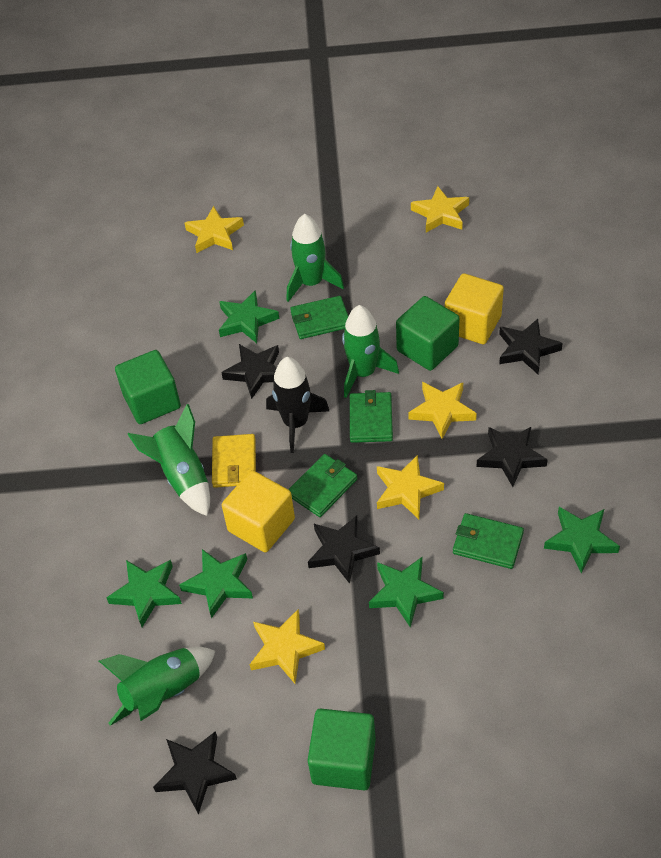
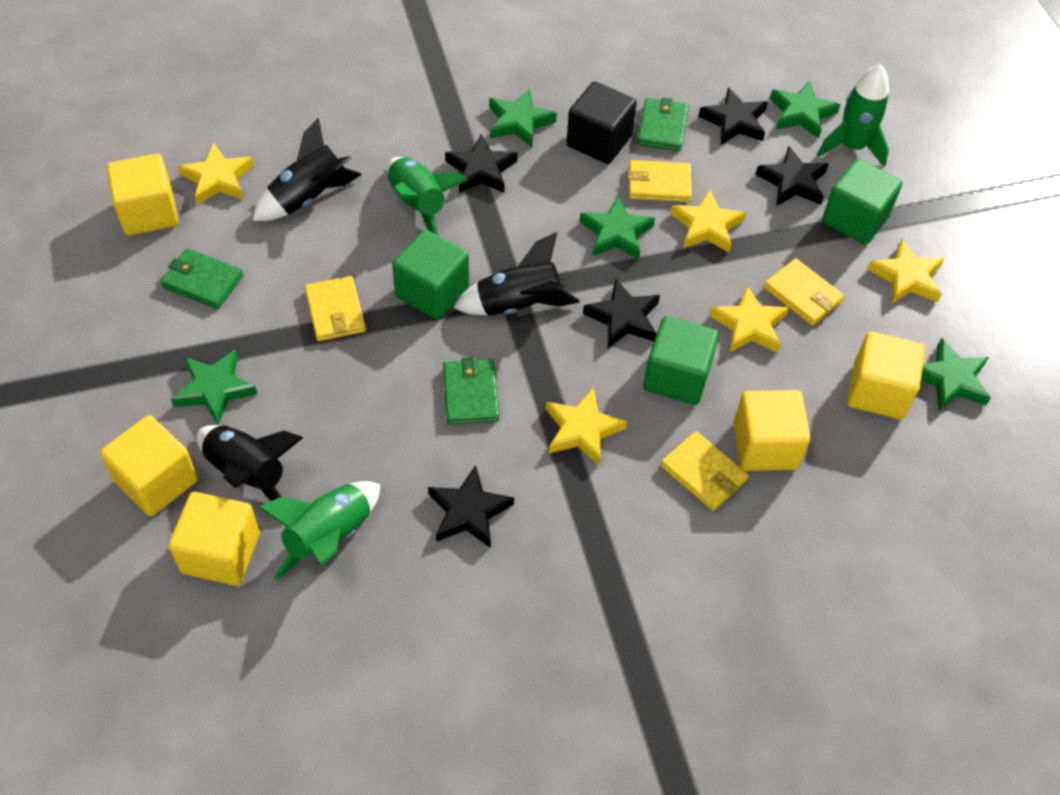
black cube: none = 0 -> [566,81,637,164] = 1
black rocket: [266,357,329,453] = 1 -> [197,425,303,501] [253,118,362,221] [453,232,580,316] = 3
green rocket: [99,647,215,726] [127,404,210,516] [287,214,344,302] [342,305,399,398] = 4 -> [259,481,380,580] [387,157,468,236] [817,64,889,166] = 3
green wallet: [288,454,357,517] [290,296,348,339] [350,390,393,443] [453,513,524,569] = 4 -> [161,248,243,309] [443,357,499,424] [637,98,688,151] = 3
yellow cube: [222,470,295,552] [445,273,504,344] = 2 -> [100,415,198,516] [107,154,178,236] [168,492,260,586] [733,390,811,471] [847,331,925,419] = 5
yellow wallet: [212,434,256,488] = 1 -> [305,276,366,341] [628,160,692,202] [661,431,749,511] [764,258,845,326] = 4

